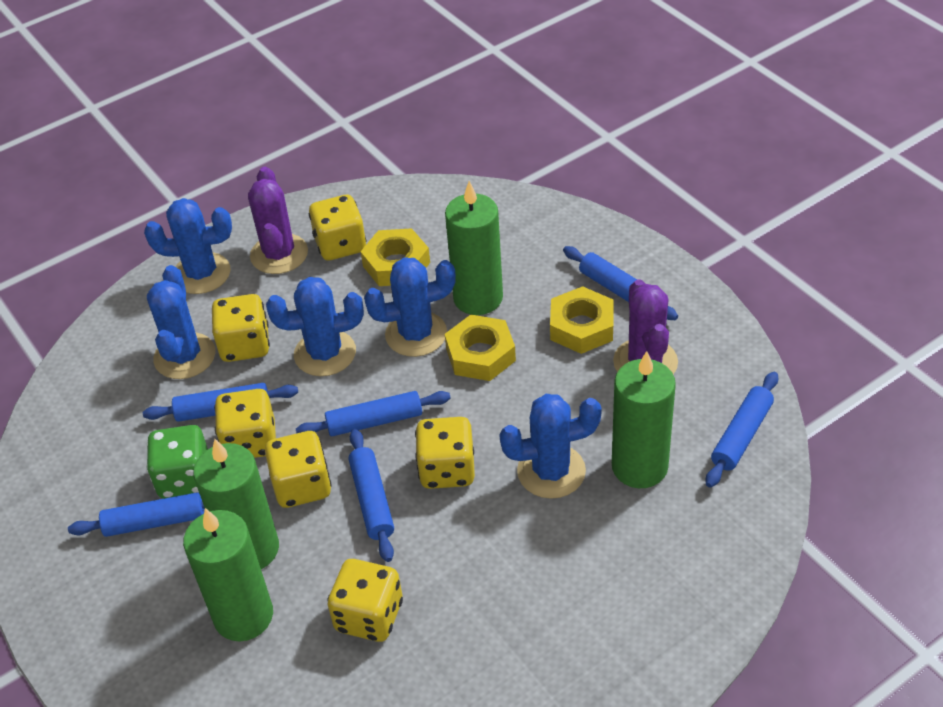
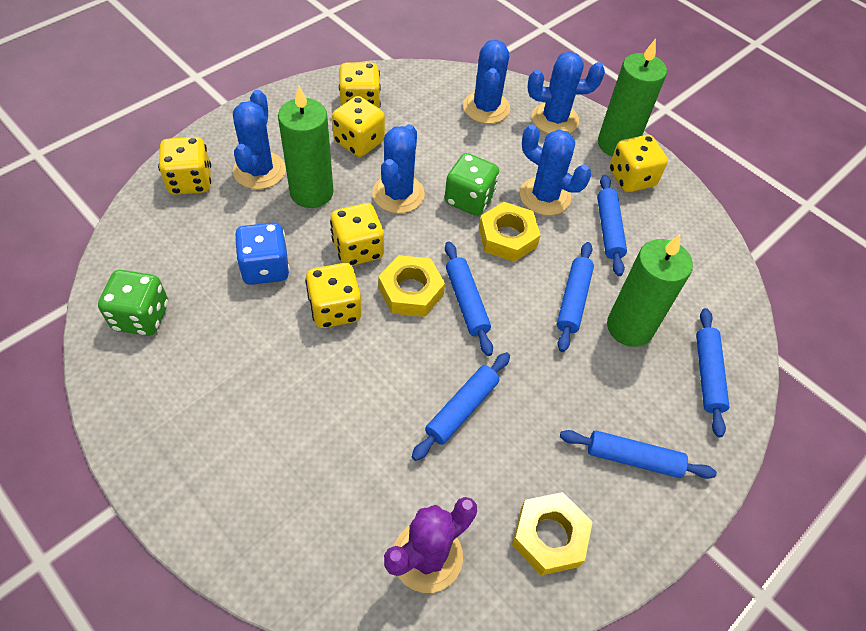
blue dice: none = 0 -> [235,222,290,285] = 1
green candle: [183,508,273,641] [193,439,279,569] [445,181,503,315] [612,351,676,488] = 4 -> [278,86,334,208] [598,38,667,157] [607,234,693,347] = 3
green dice: [146,425,208,498] = 1 -> [98,270,168,336] [445,153,499,216] = 2
purple cactus: [248,167,308,274] [613,279,678,374] = 2 -> [384,497,477,593] = 1

